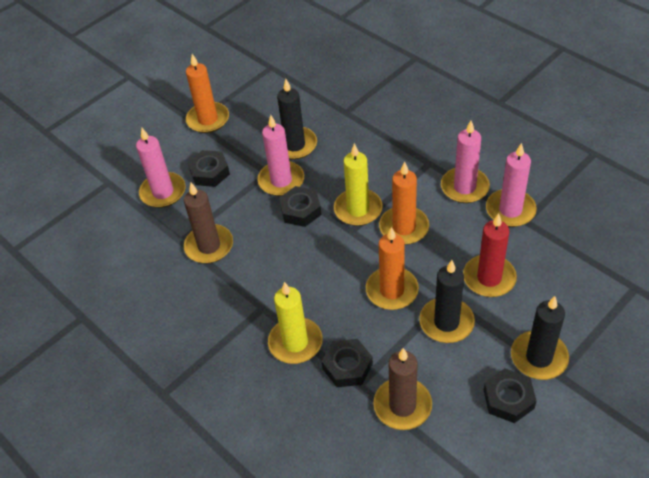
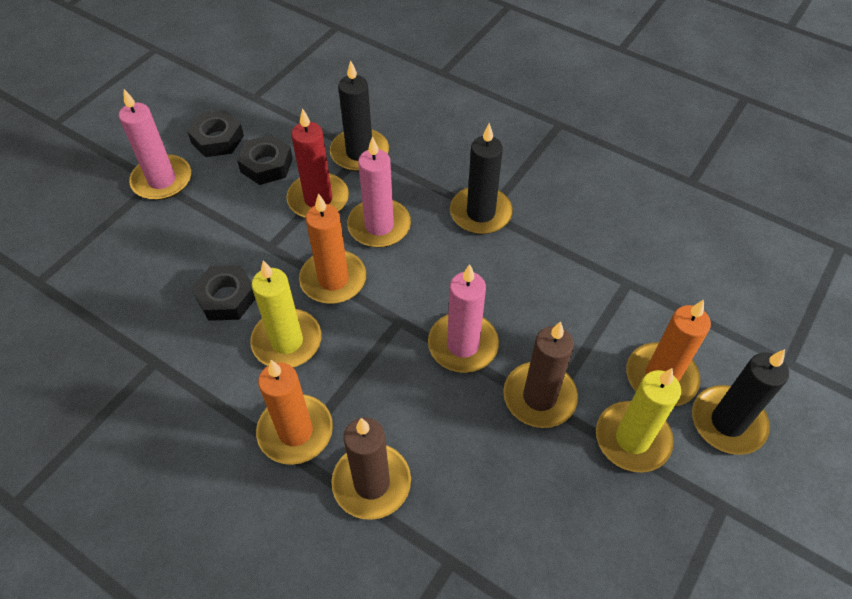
black nut: [188,150,230,187] [279,186,322,227] [321,339,373,387] [484,368,537,423] = 4 -> [187,110,244,157] [192,265,255,321] [237,135,293,185] = 3
pink candle: [136,128,186,208] [257,115,304,196] [441,121,490,203] [486,143,537,227] = 4 -> [119,89,191,200] [347,136,411,248] [428,264,499,373] = 3

